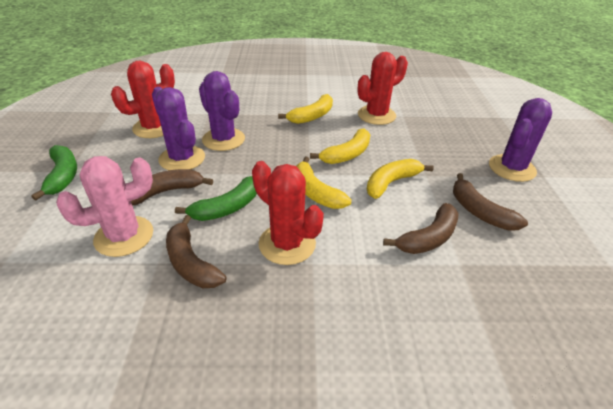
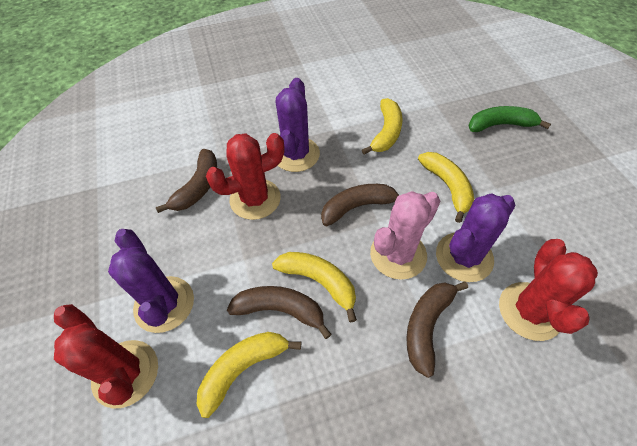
green banana: [31,145,77,200] [175,176,257,221] = 2 -> [468,106,551,132] = 1

